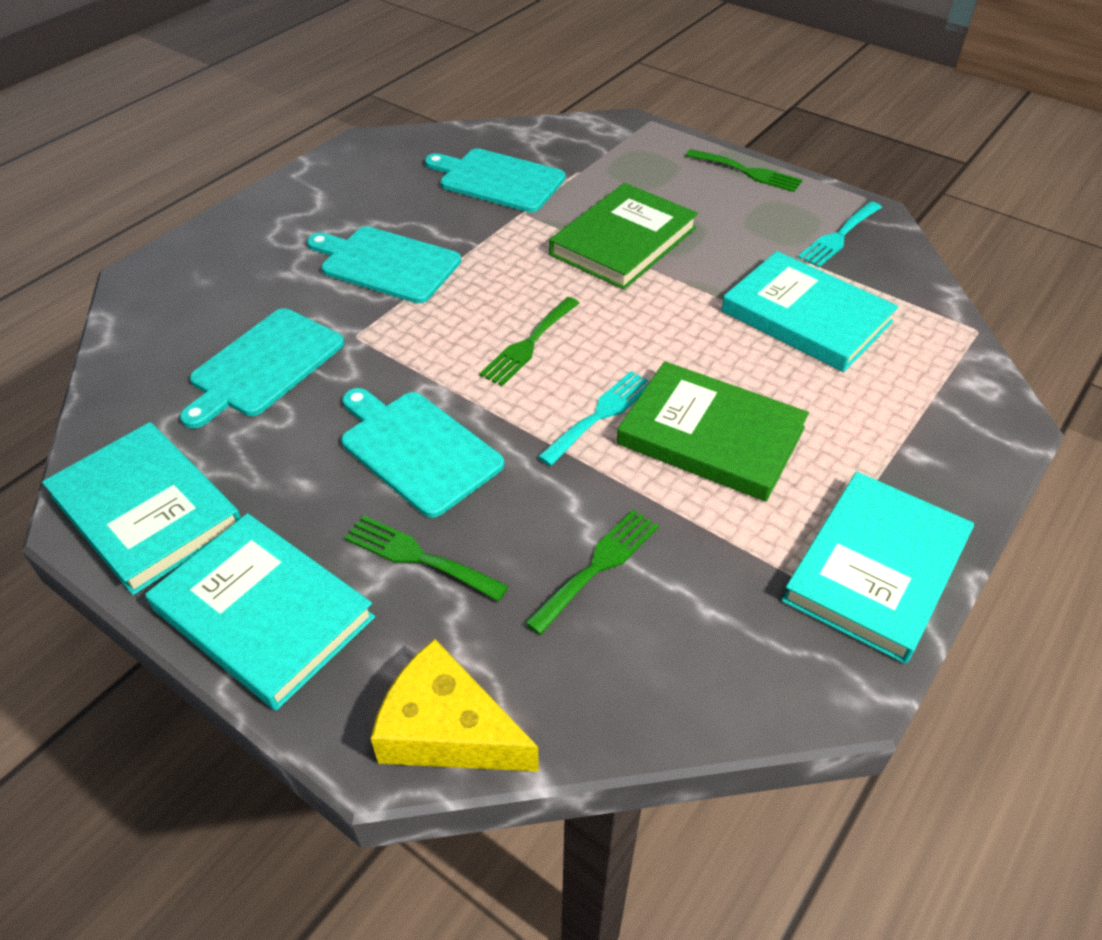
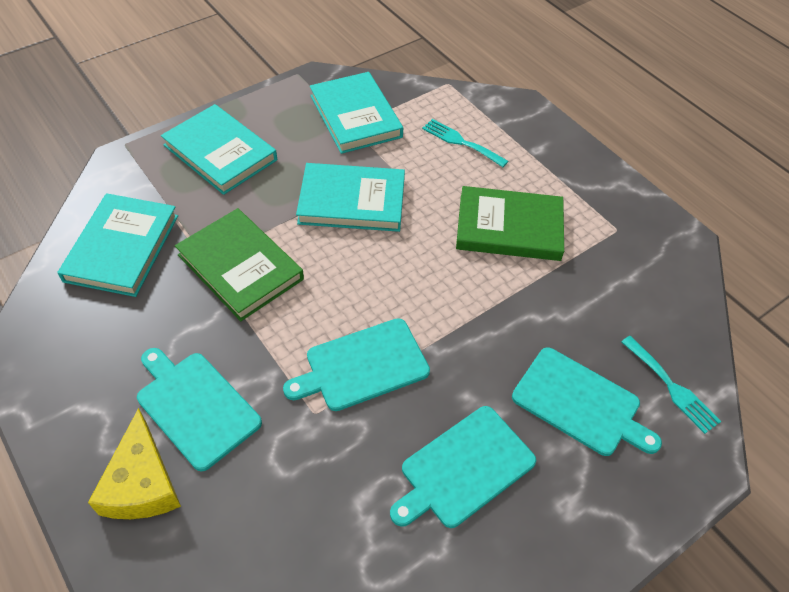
green fork: [344,515,509,601] [479,297,580,386] [525,509,659,635] [686,149,803,192] = 4 -> none = 0

